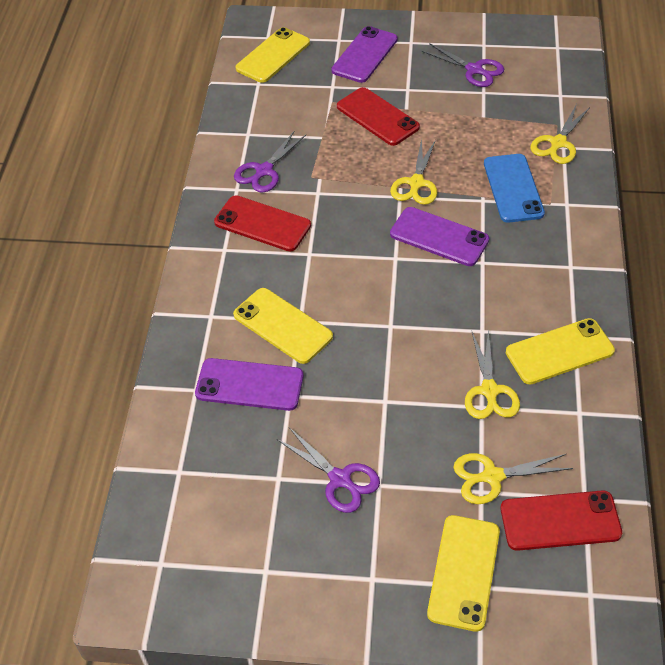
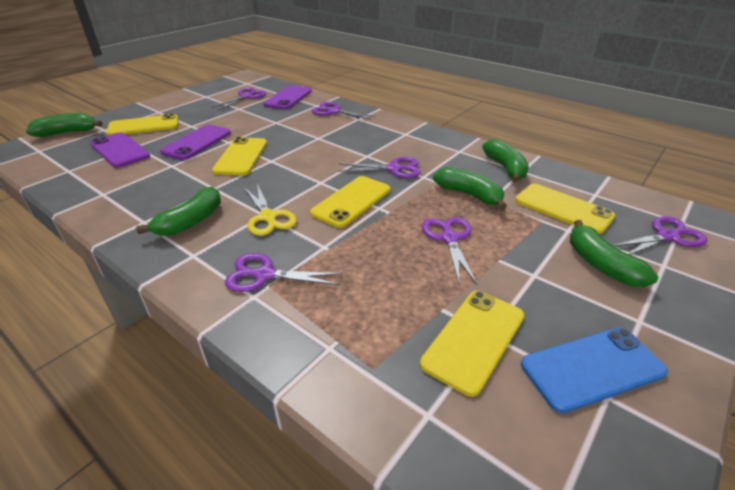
green banana: none = 0 -> [26,113,102,137] [136,187,221,236] [433,167,507,210] [482,139,529,183] [570,220,658,287] = 5
purple scissors: [234,130,306,193] [276,427,380,513] [422,43,504,87] = 3 -> [211,88,266,110] [225,253,343,292] [312,102,376,120] [338,157,421,178] [422,217,477,285] [613,216,707,255] = 6
red phone: [214,195,311,251] [337,87,420,146] [501,490,622,551] = 3 -> none = 0
yellow phone: [233,288,333,364] [235,27,310,83] [427,515,500,632] [506,318,615,384] = 4 -> [106,114,178,136] [212,137,267,175] [310,176,390,228] [420,291,524,396] [515,184,615,234] = 5
yellow scissors: [390,139,437,205] [453,453,573,504] [465,330,520,419] [530,104,590,164] = 4 -> [244,183,297,236] = 1

